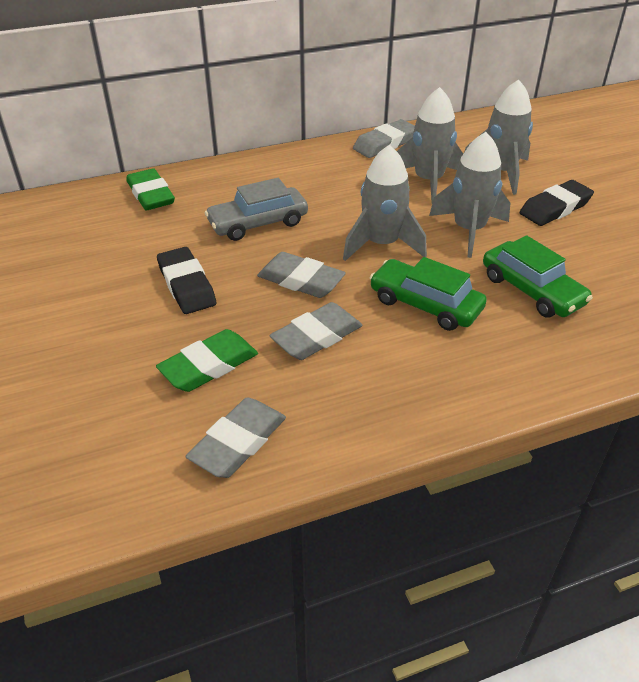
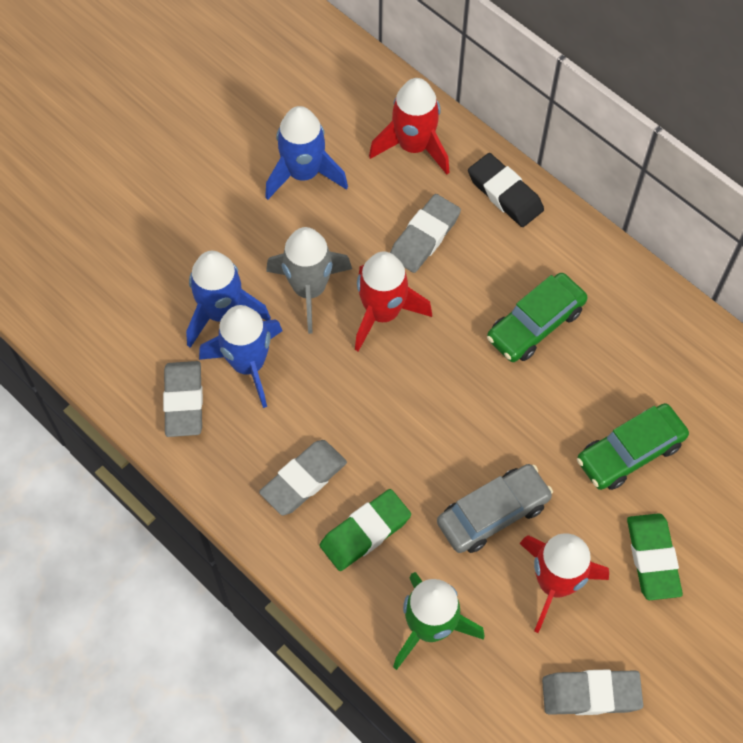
black eraser: [157,247,216,314] [520,180,594,226] = 2 -> [468,153,544,227] = 1
blue rocket: none = 0 -> [186,251,271,348] [199,305,282,408] [265,106,348,200] = 3
green rocket: none = 0 -> [393,572,485,670] = 1
grey rocket: [343,145,427,261] [397,87,463,203] [429,132,510,258] [464,79,533,195] = 4 -> [266,227,352,334] = 1
red rocket: none = 0 -> [355,251,432,352] [369,78,449,175] [519,533,609,633] = 3

